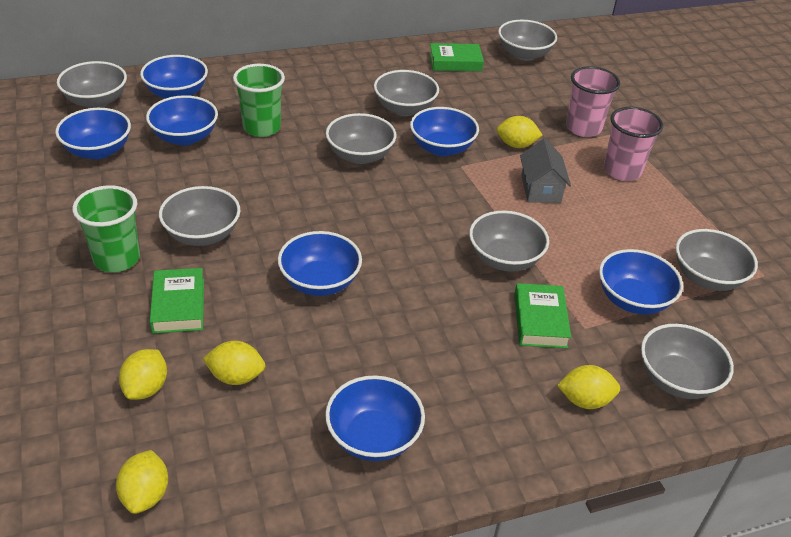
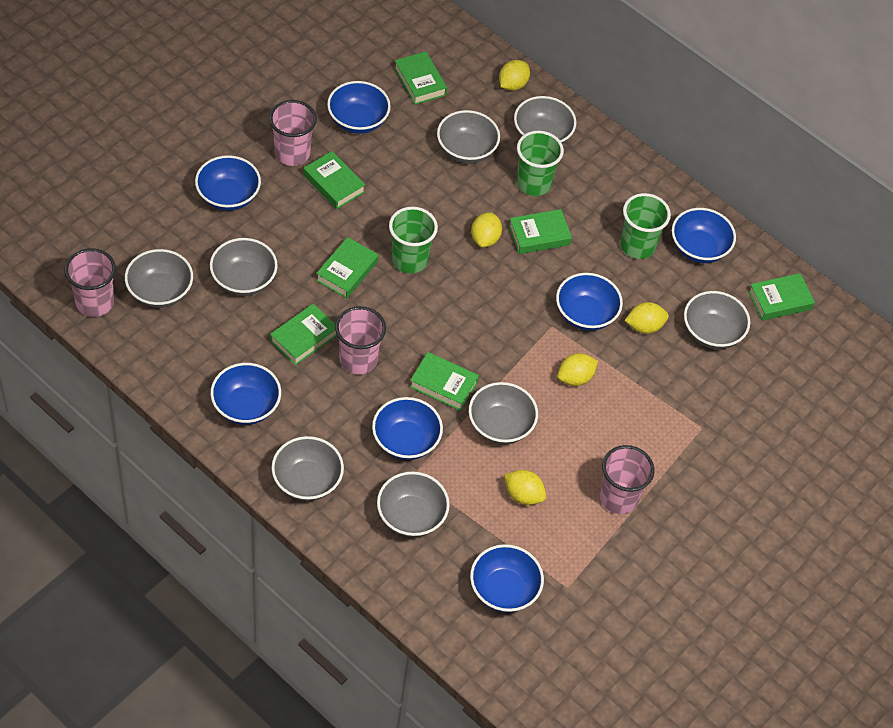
green book: [150,268,204,334] [429,43,484,71] [514,283,571,348] = 3 -> [270,304,337,365] [303,151,366,209] [316,237,378,298] [394,51,447,105] [410,352,479,411] [509,209,572,254] [748,273,815,321] = 7
green cup: [72,185,140,272] [233,64,285,137] = 2 -> [389,207,438,274] [516,131,564,196] [620,193,671,259] = 3
grey house: [520,139,571,203] = 1 -> none = 0
pink cup: [566,66,620,137] [604,107,663,181] = 2 -> [65,248,116,317] [269,100,317,166] [335,306,386,375] [600,445,655,514] = 4

